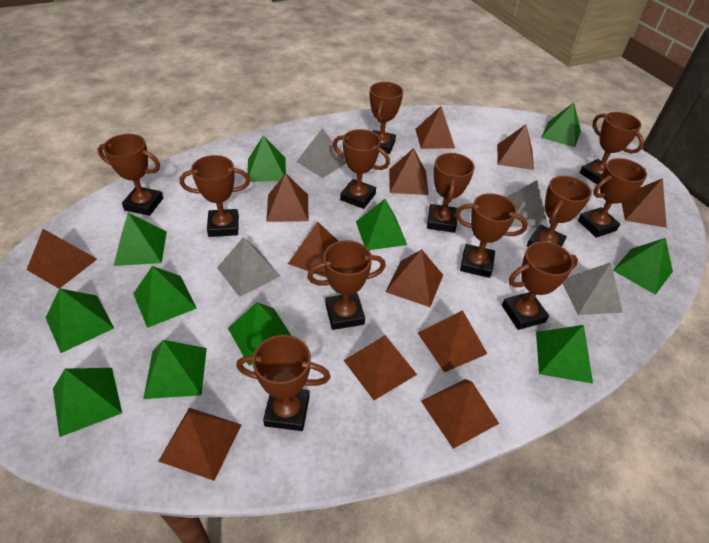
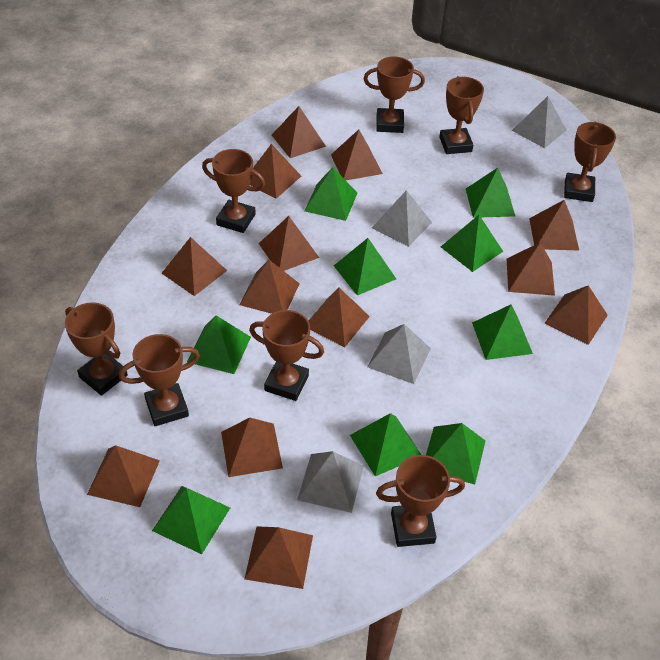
brown pyramid: [26,229,97,288] [158,408,241,481] [266,173,309,222] [288,221,338,278] [344,335,417,400] [386,249,443,307] [389,148,429,195] [415,106,455,149] [418,310,487,372] [421,379,499,449] [497,124,534,170] [622,178,667,228] = 12 -> [87,445,160,507] [162,237,227,296] [221,418,283,477] [239,260,300,314] [244,526,313,589] [250,144,301,199] [259,216,319,271] [272,106,326,158] [309,287,370,347] [331,130,383,180] [507,243,555,296] [529,200,579,250] [544,285,608,345] = 13
brown trophy: [98,134,163,216] [180,155,250,237] [236,335,330,431] [307,240,386,330] [333,129,390,209] [370,82,403,154] [427,153,475,233] [455,193,528,278] [502,241,578,330] [526,176,592,247] [578,158,647,238] [580,112,644,184] = 12 -> [65,302,128,396] [119,334,200,426] [202,149,265,233] [249,310,324,401] [364,56,425,133] [376,455,465,547] [439,76,484,154] [564,122,616,202] = 8
green pyramid: [46,288,114,353] [53,368,122,437] [114,213,167,266] [133,266,197,328] [143,340,207,399] [228,302,292,366] [247,135,286,182] [356,199,407,250] [536,325,593,384] [541,103,581,147] [613,238,673,295] = 11 -> [152,486,230,554] [187,315,251,374] [305,167,357,221] [334,238,396,295] [350,413,421,476] [426,423,485,485] [441,215,503,272] [466,168,515,218] [472,305,533,360] = 9

